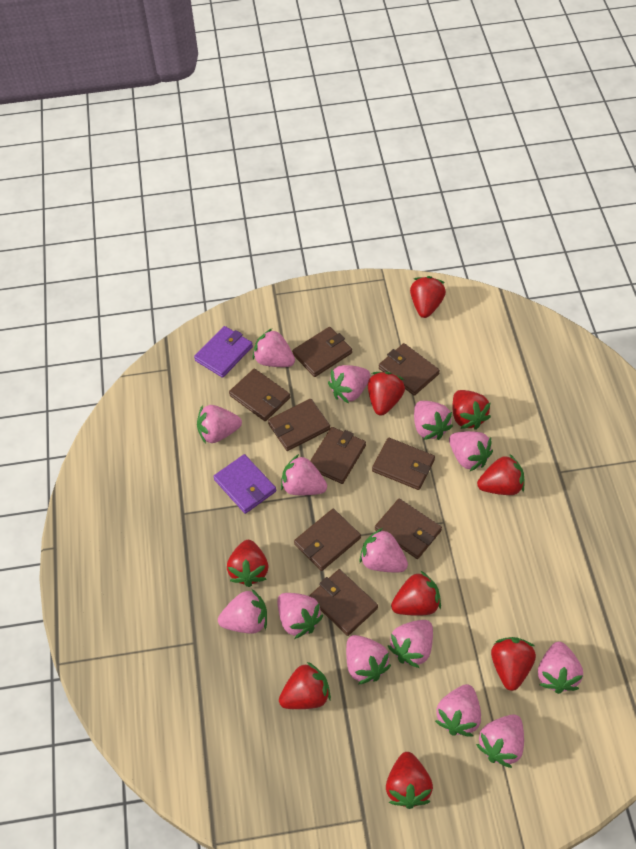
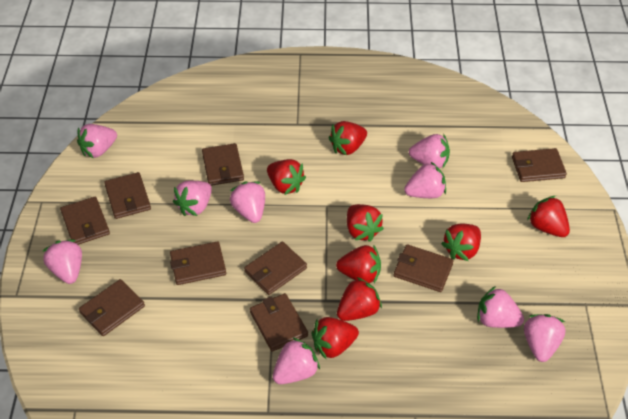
pink strawberry: [197,405,242,444] [218,589,267,634] [253,329,295,367] [277,593,323,639] [281,454,327,495] [328,365,370,403] [346,635,391,685] [360,528,408,572] [388,620,433,668] [414,401,453,440] [435,684,481,737] [449,431,493,471] [476,714,524,768] [538,642,583,694] = 14 -> [43,240,82,284] [77,124,117,158] [173,181,212,216] [230,181,265,223] [273,337,320,384] [404,162,446,198] [409,134,450,168] [477,286,524,328] [524,314,565,362] = 9
purple wallet: [194,326,253,378] [213,454,276,514] = 2 -> none = 0
red strawberry: [227,540,268,587] [279,662,331,709] [368,372,405,415] [386,752,433,809] [391,571,441,616] [410,276,446,318] [452,390,491,430] [477,454,525,495] [491,637,536,691] = 9 -> [267,159,306,195] [311,317,359,360] [329,121,367,156] [336,245,381,283] [337,277,382,321] [347,204,384,242] [441,223,481,261] [527,196,570,237] = 8

